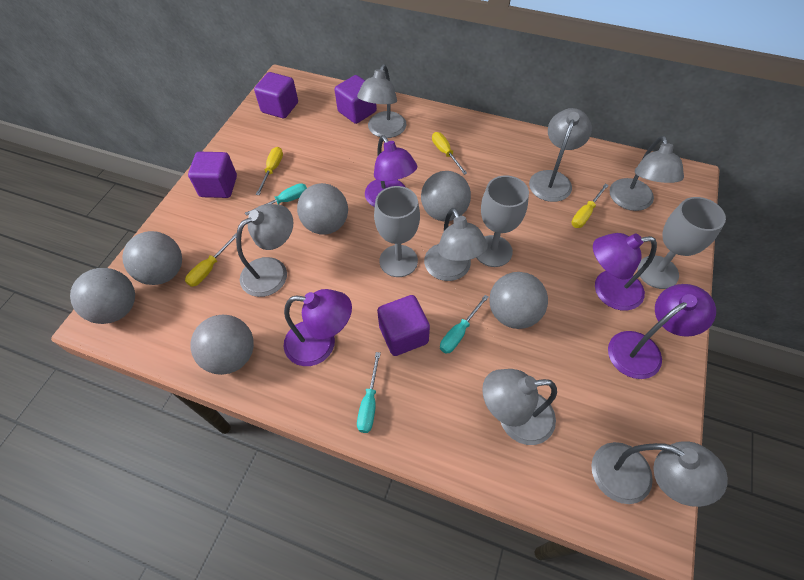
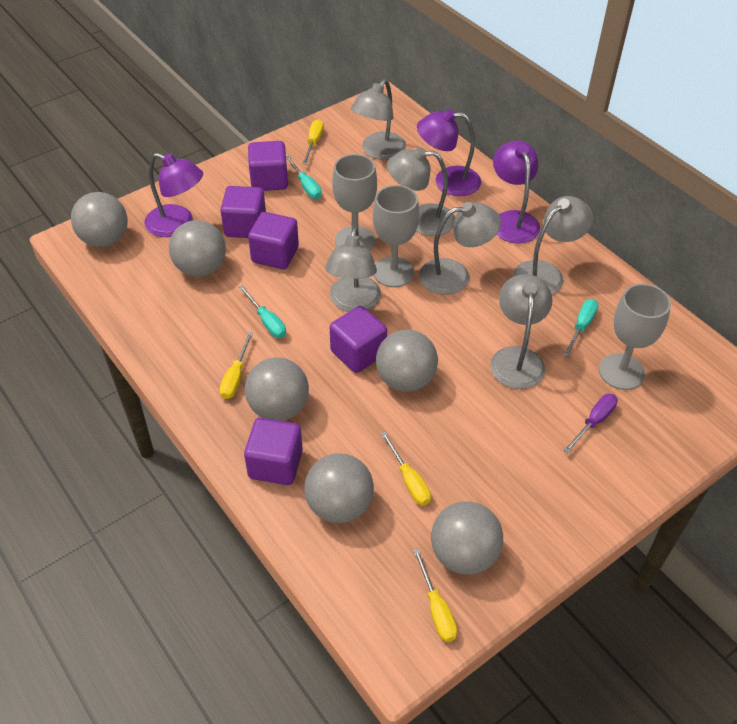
grey lamp: [236,204,294,297] [357,64,406,138] [424,208,488,281] [482,369,557,445] [529,108,592,202] [591,441,728,507] [609,136,684,211] = 7 -> [325,227,381,312] [351,79,406,160] [387,147,455,236] [419,202,501,295] [490,274,552,389] [513,196,593,294] = 6
purple cube: [188,152,237,198] [254,72,298,118] [335,75,377,124] [377,295,430,356] = 4 -> [221,186,266,238] [244,418,303,485] [248,141,288,191] [248,212,299,269] [330,306,387,373] = 5
purple lamp: [284,289,352,366] [365,135,417,207] [593,233,657,311] [608,284,716,379] = 4 -> [144,153,203,237] [417,109,481,196] [493,141,540,244] = 3
purple screwdriver: none = 0 -> [563,394,618,453] = 1

